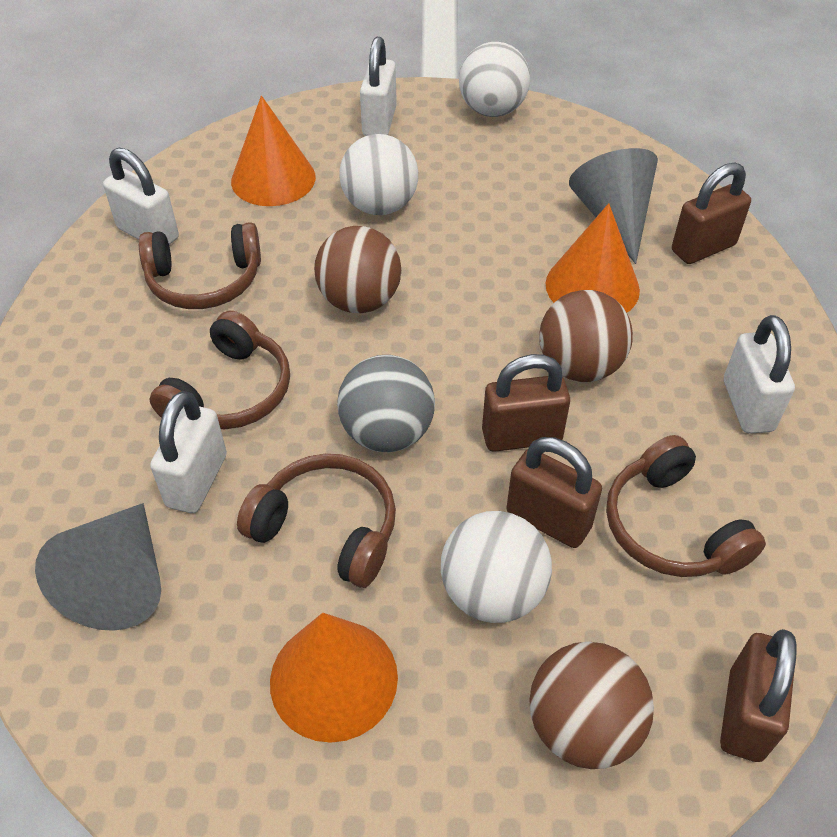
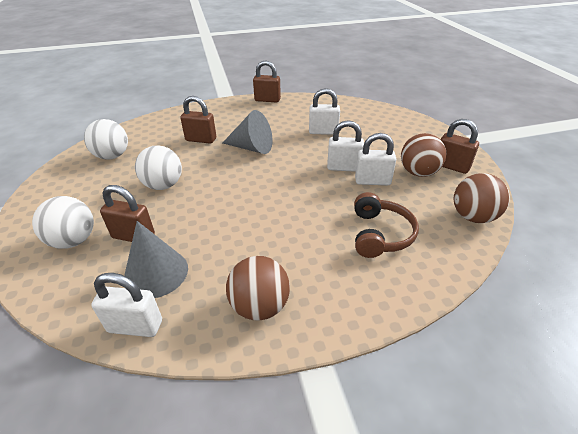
brown headphones: [139,222,261,309] [149,311,290,429] [237,454,396,588] [606,435,766,577] = 4 -> [354,192,419,258] = 1
grey ball: [337,355,435,452] = 1 -> none = 0
orange cone: [231,96,316,206] [270,613,398,743] [546,203,640,312] = 3 -> none = 0

